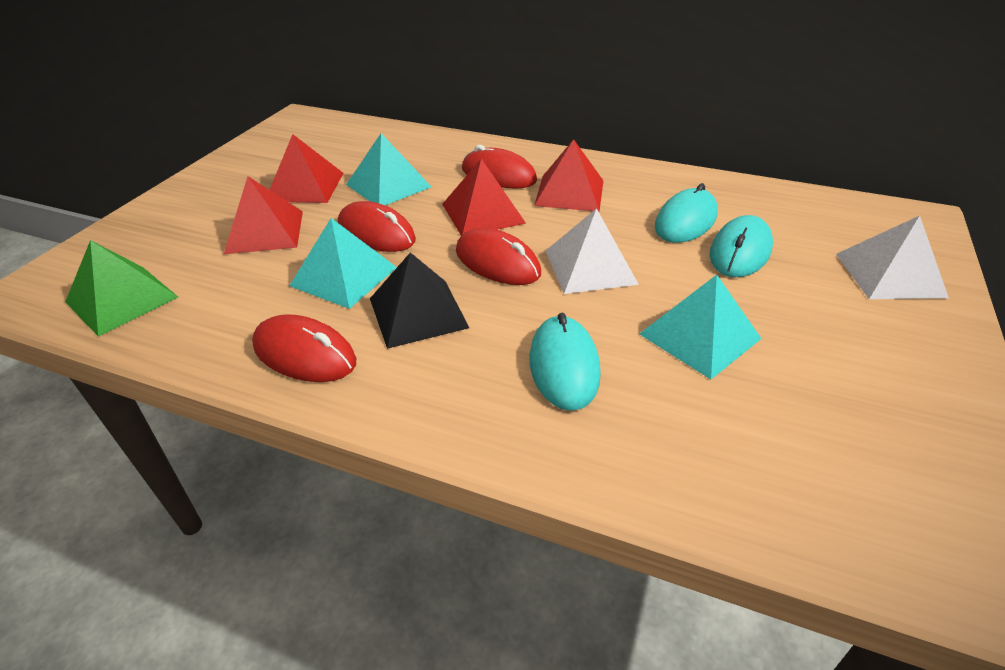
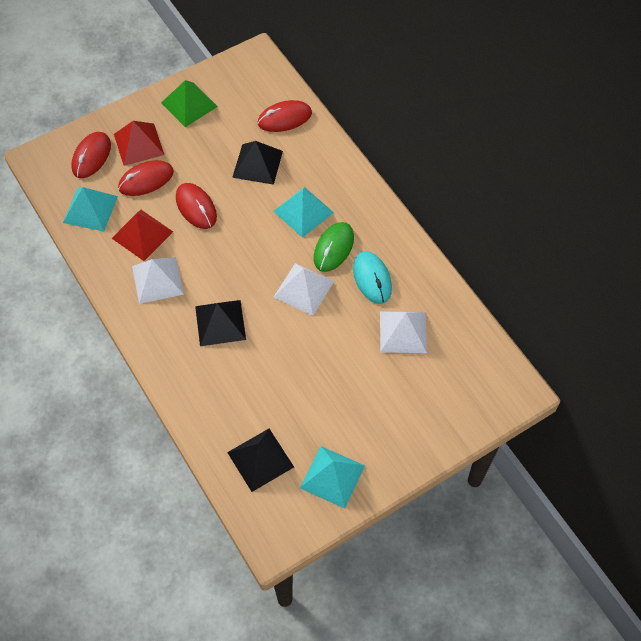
black pyramid: [370,252,469,349] = 1 -> [195,300,246,346] [227,429,294,492] [232,141,283,185] = 3
green mouse: none = 0 -> [314,222,354,272] = 1
red pyramid: [224,176,303,254] [270,134,344,203] [442,159,526,236] [534,139,603,212] = 4 -> [112,210,173,261] [114,121,164,166] = 2
turquoise mouse: [529,313,601,411] [655,183,718,243] [710,215,773,277] = 3 -> [353,251,392,304] = 1
white pyramid: [546,208,639,294] [836,216,949,299] = 2 -> [132,257,184,304] [274,263,334,316] [380,311,427,353] = 3

